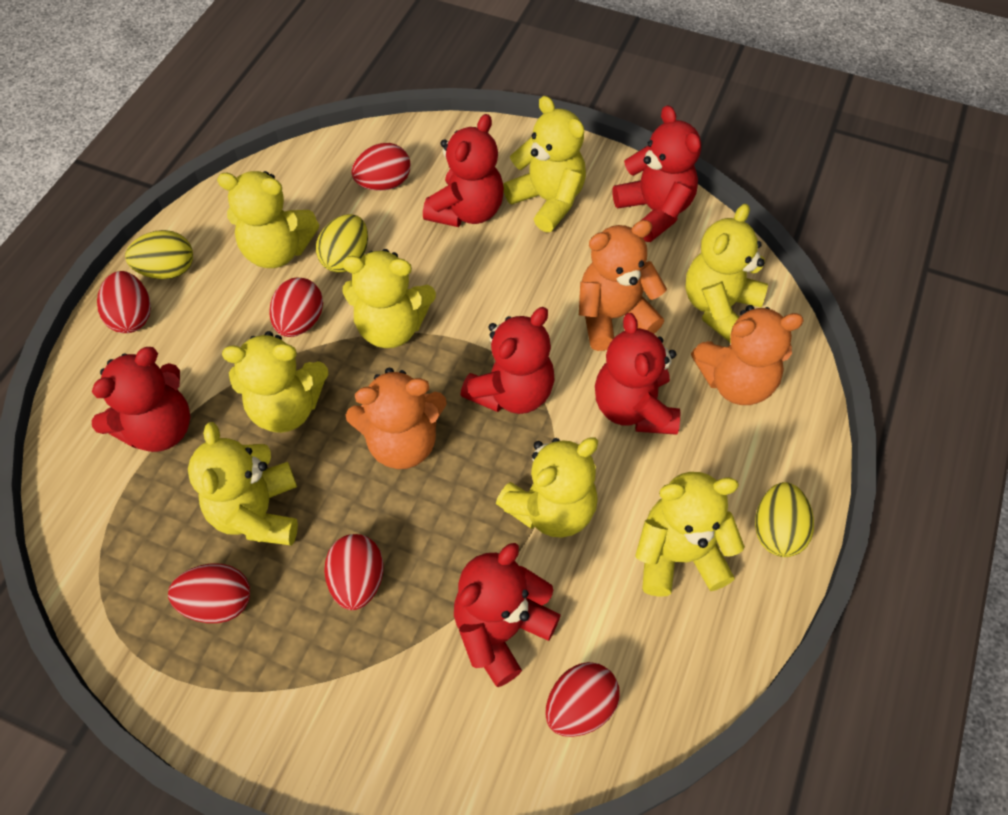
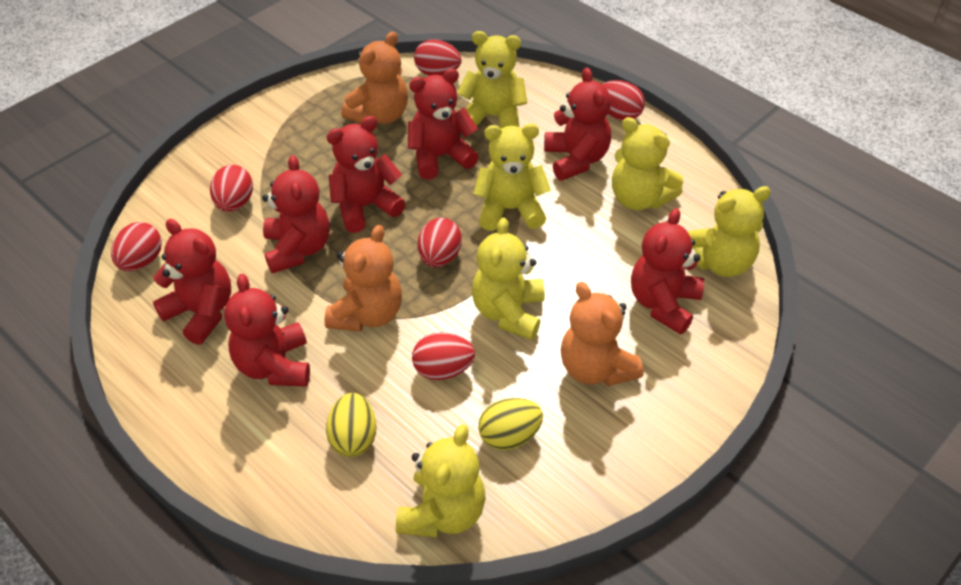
red teddy bear: [92,347,190,452] [423,114,504,227] [454,543,561,687] [461,307,555,414] [595,313,680,435] [613,105,701,242] = 6 -> [153,219,231,345] [224,274,310,386] [262,155,330,274] [327,116,406,233] [408,68,479,180] [544,67,611,181] [631,208,704,334] = 7
yellow egg: [125,230,193,279] [316,214,368,273] [755,482,814,557] = 3 -> [326,393,377,457] [478,398,543,450] = 2
yellow teddy bear: [188,422,298,546] [217,171,319,268] [222,331,328,433] [342,249,436,348] [496,438,598,538] [503,96,586,232] [635,472,745,597] [685,204,768,343] = 8 -> [396,424,486,538] [457,31,527,128] [472,217,545,340] [473,123,551,231] [612,117,683,210] [688,186,771,277] = 6

